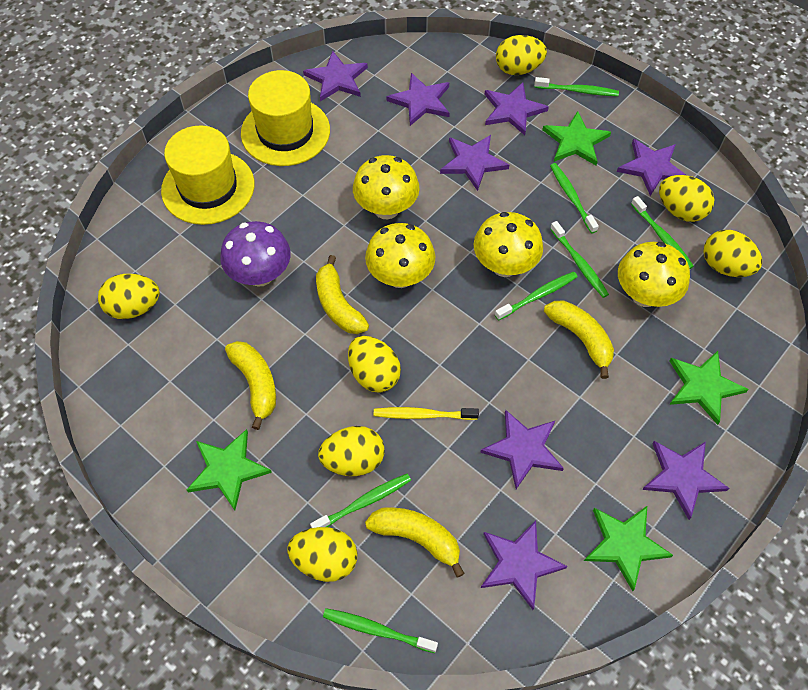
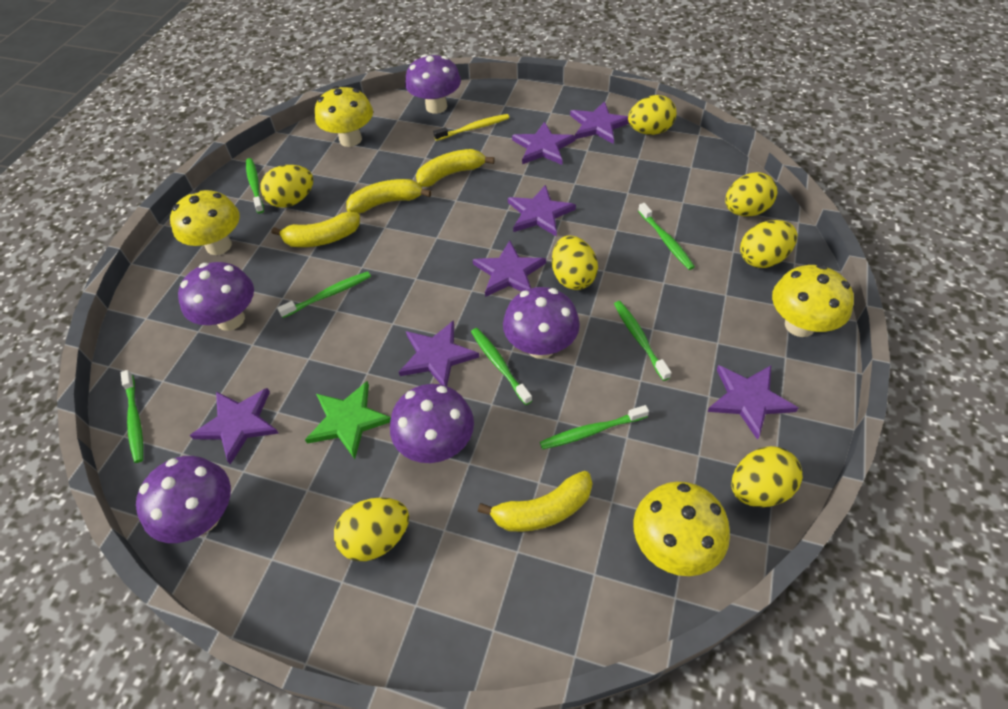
green star: [187,429,272,510] [542,111,611,165] [584,506,673,591] [669,351,749,425] = 4 -> [305,381,391,459] = 1
purple mushroom: [220,221,291,287] = 1 -> [136,456,231,543] [178,262,254,331] [390,384,474,463] [405,54,461,114] [503,287,580,359] = 5
purple star: [303,51,368,102] [387,73,450,126] [440,135,509,191] [480,410,564,489] [481,521,567,610] [484,82,549,135] [617,139,686,196] [642,441,730,520] = 8 -> [190,388,279,464] [399,320,479,386] [473,240,546,297] [508,185,576,237] [512,122,576,165] [570,101,629,144] [707,365,798,440] = 7
yellow hat: [161,125,255,225] [241,70,330,166] = 2 -> none = 0

